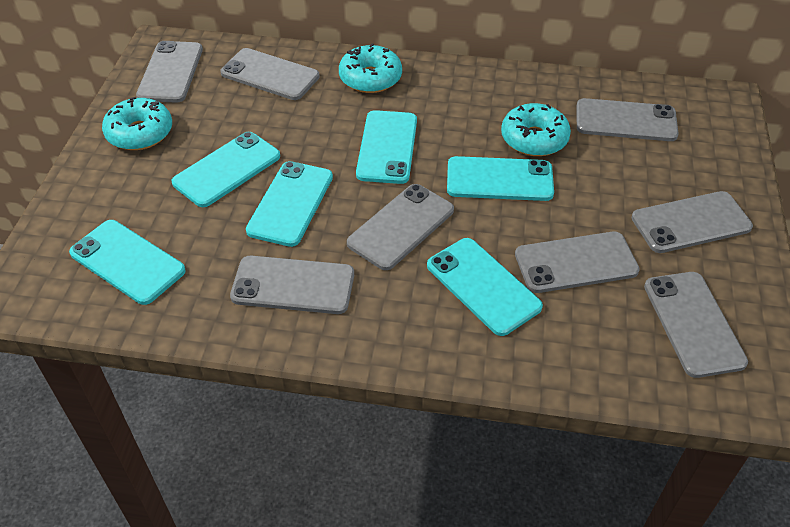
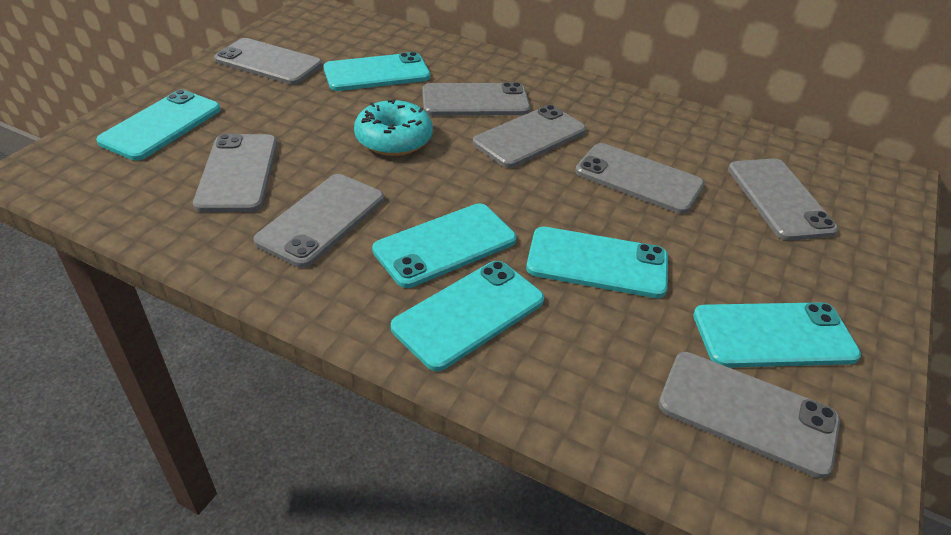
turquoise donut: [102,97,172,150] [339,43,402,93] [501,103,571,156] = 3 -> [354,99,433,156] = 1

